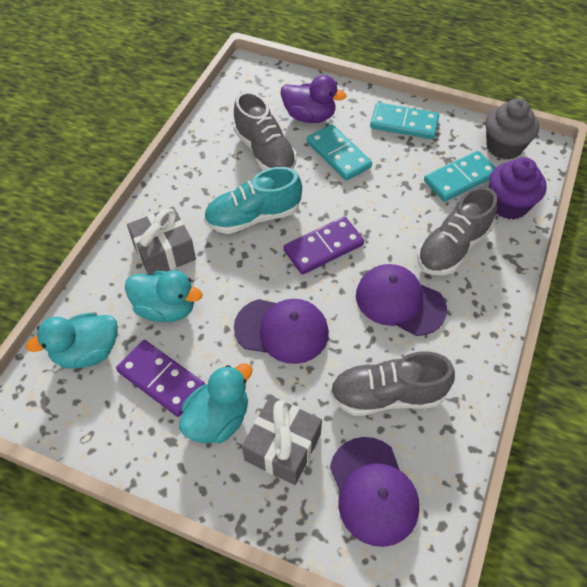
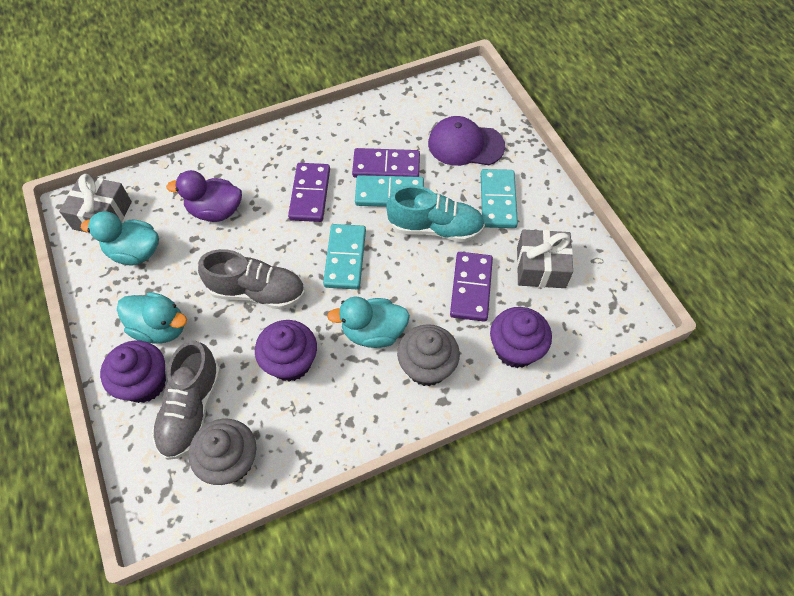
grey cupcake: [485,98,539,160] = 1 -> [189,419,256,485] [397,324,460,386] = 2
grey shoe: [233,92,297,170] [330,352,455,416] [417,187,497,275] = 3 -> [152,341,221,460] [198,249,305,310] = 2
purple cap: [234,299,329,364] [330,437,419,547] [356,264,447,336] = 3 -> [428,116,505,166] = 1
purple cupcake: [489,157,547,220] = 1 -> [100,340,166,403] [255,320,317,382] [490,307,552,368] = 3
purple domino: [116,340,205,417] [284,217,364,275] = 2 -> [288,163,330,222] [352,148,420,178] [450,252,493,322] = 3

